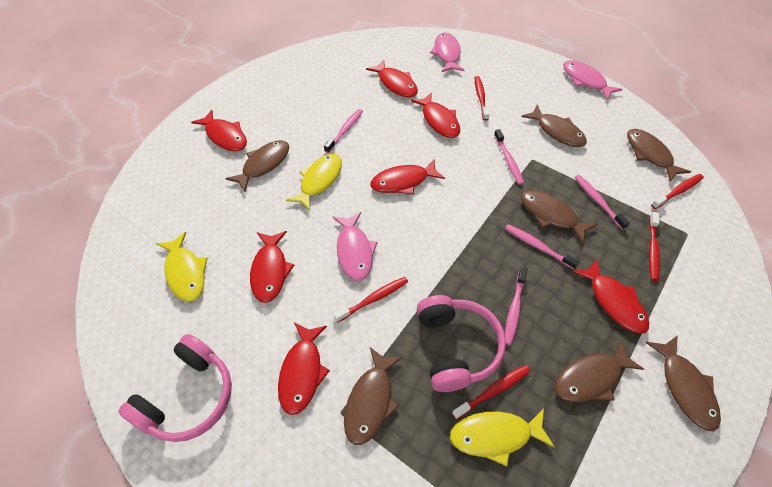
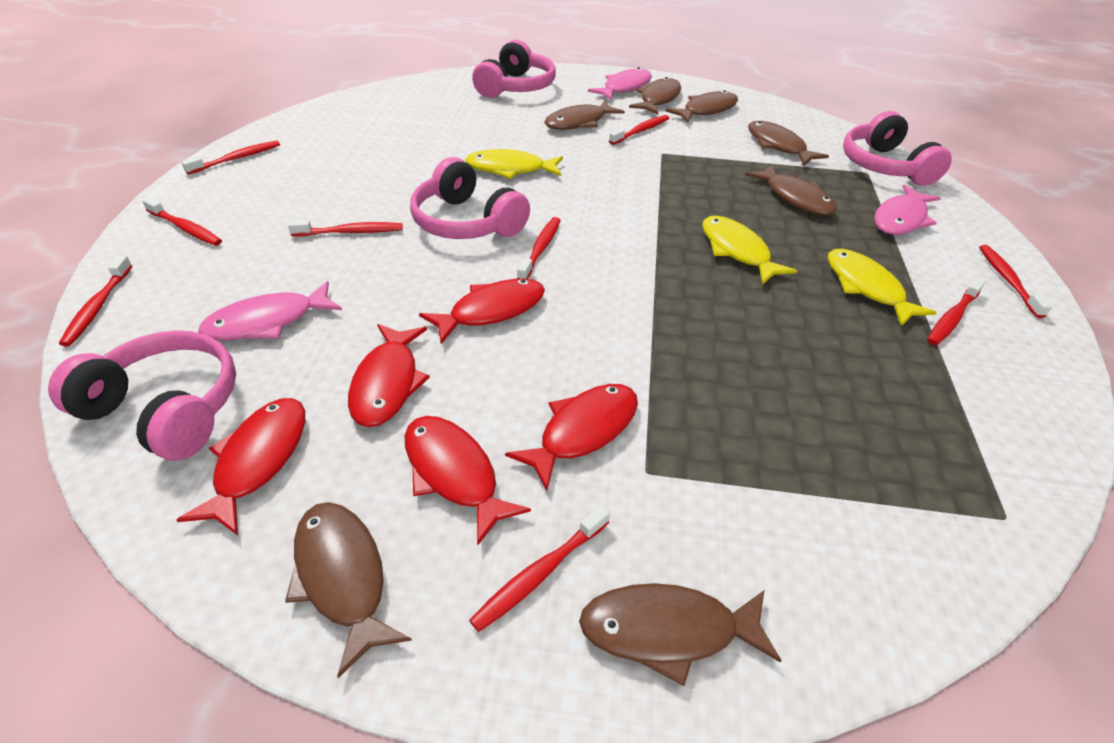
pink headphones: [118,334,232,442] [417,295,506,392] = 2 -> [48,330,236,461] [410,157,530,239] [472,40,556,98] [843,111,952,186] = 4
pink toothbrush: [324,109,363,153] [494,129,524,185] [505,224,580,270] [505,267,527,345] [574,175,630,230] = 5 -> none = 0
red fish: [191,110,247,151] [250,231,294,303] [278,323,330,415] [366,60,418,97] [370,159,445,195] [411,92,460,138] [573,259,649,334] = 7 -> [176,398,305,535] [348,324,430,427] [404,416,531,546] [419,278,545,344] [505,384,638,491] = 5
red toothbrush: [333,277,408,323] [452,365,531,419] [475,76,490,121] [649,212,660,281] [651,174,704,209] = 5 -> [59,255,132,346] [142,197,222,246] [182,141,280,175] [288,220,403,236] [469,505,610,632] [517,217,561,279] [609,115,669,145] [927,278,985,346] [979,245,1052,318] = 9

